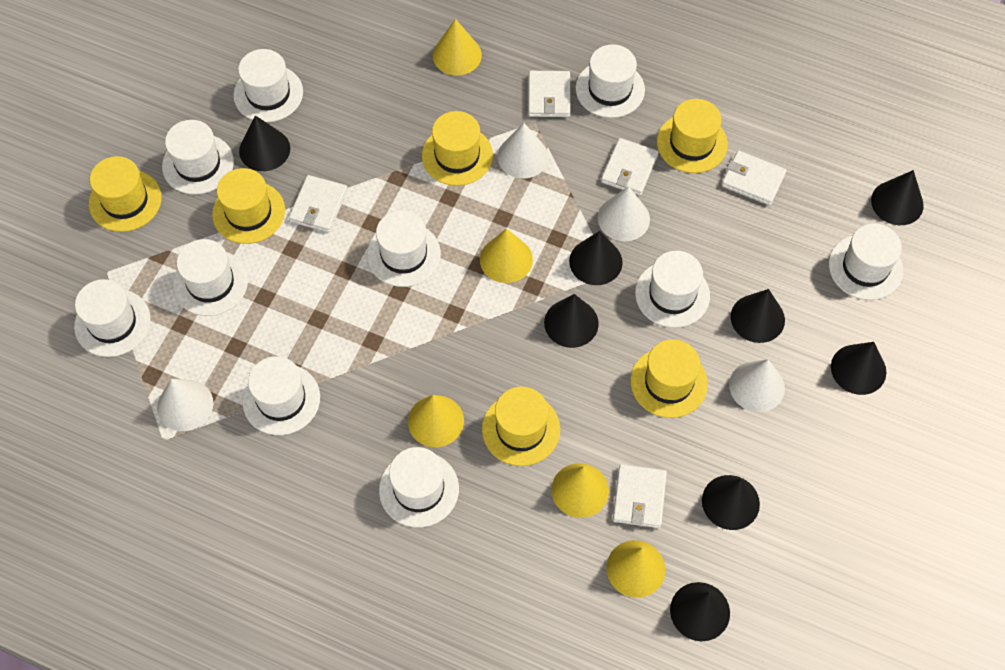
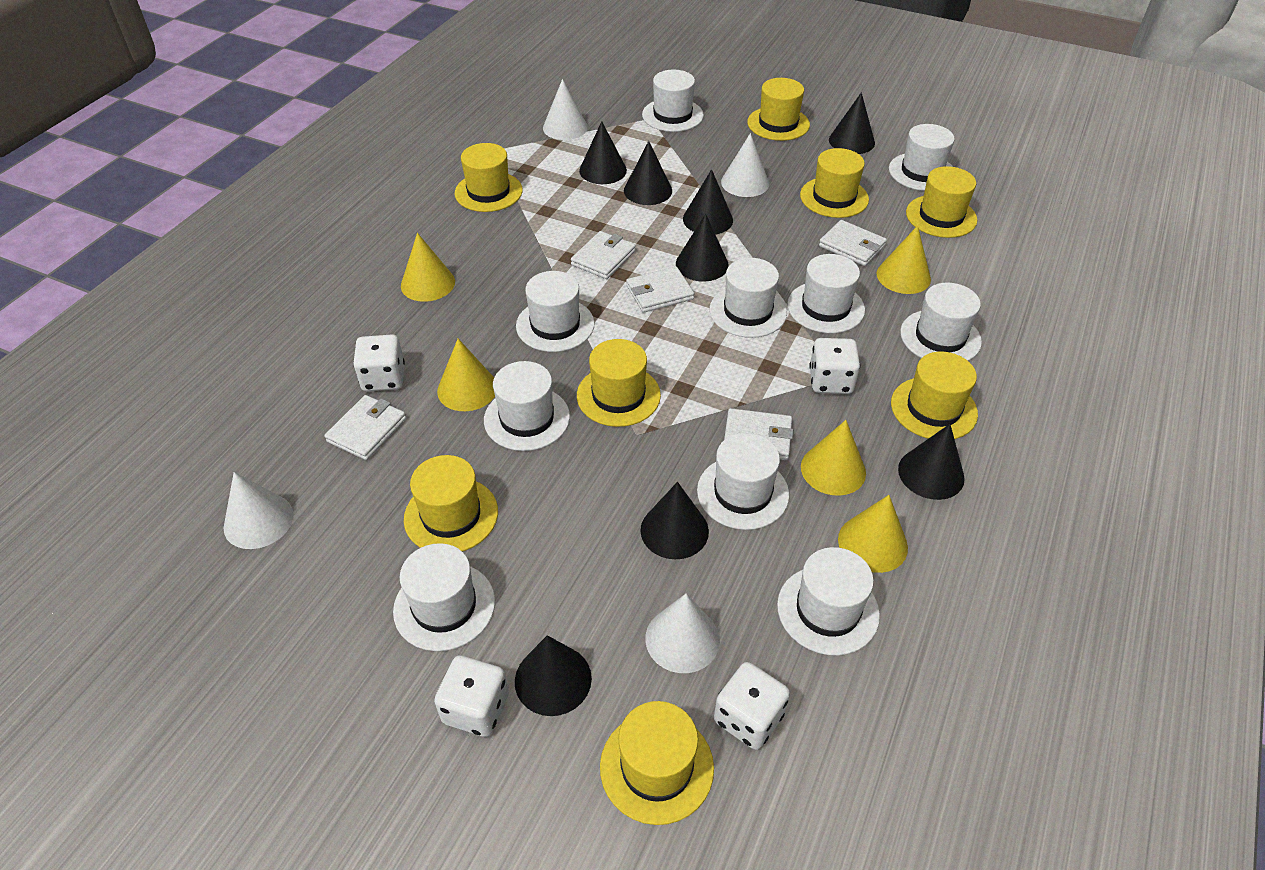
white dice: none = 0 -> [353,334,405,391] [434,655,509,737] [714,662,790,750] [809,338,860,394] = 4
yellow hat: [89,156,162,232] [212,168,285,244] [422,111,493,186] [482,387,560,466] [630,339,708,418] [657,99,728,173] = 6 -> [404,455,498,552] [455,143,523,212] [577,339,661,427] [600,701,714,825] [747,78,810,141] [800,148,869,218] [891,352,978,439] [906,166,977,238] = 8

